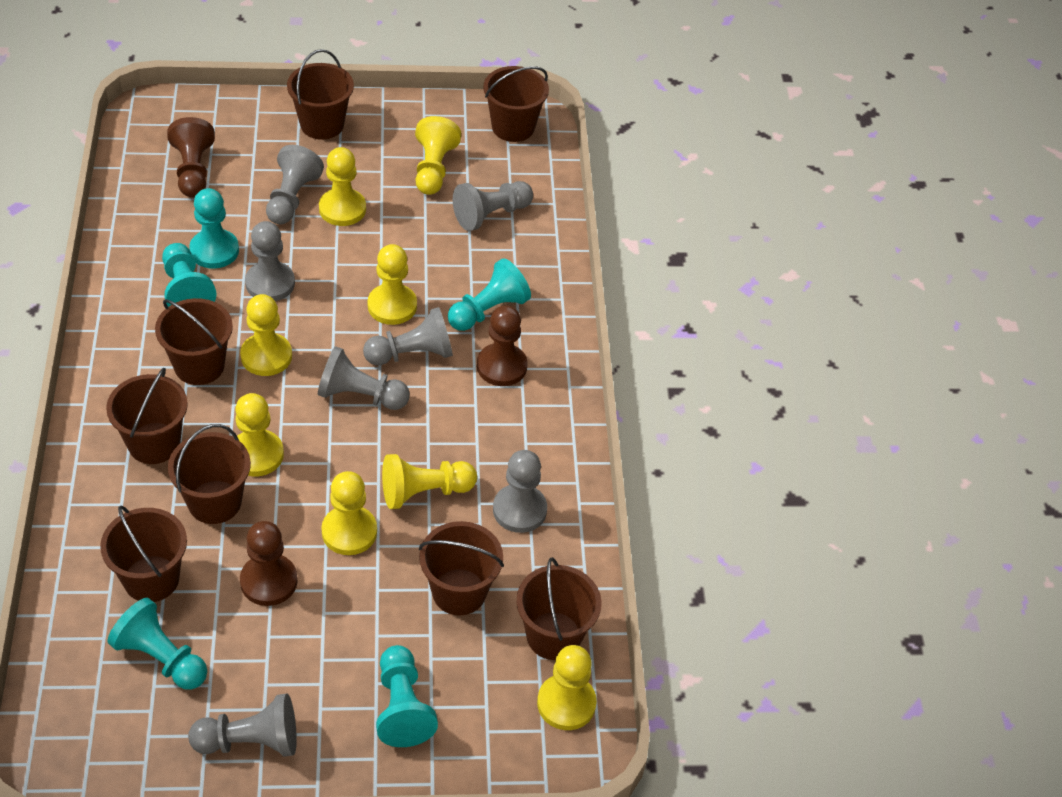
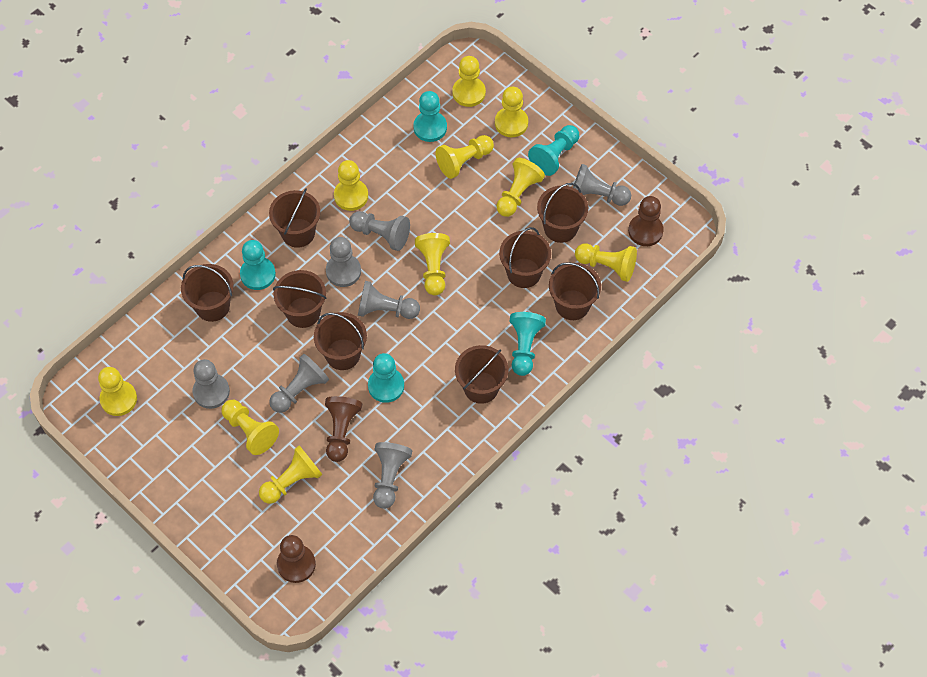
yellow pawn: [235,393,284,476] [240,294,292,376] [319,147,366,226] [322,471,377,555] [367,244,417,325] [382,454,477,509] [415,116,461,195] [537,645,597,730] = 8 -> [98,367,137,416] [221,400,279,455] [259,446,323,504] [334,160,368,211] [415,233,450,295] [436,135,494,179] [452,56,486,107] [495,87,528,137] [496,158,545,217] [575,243,637,282] = 10

